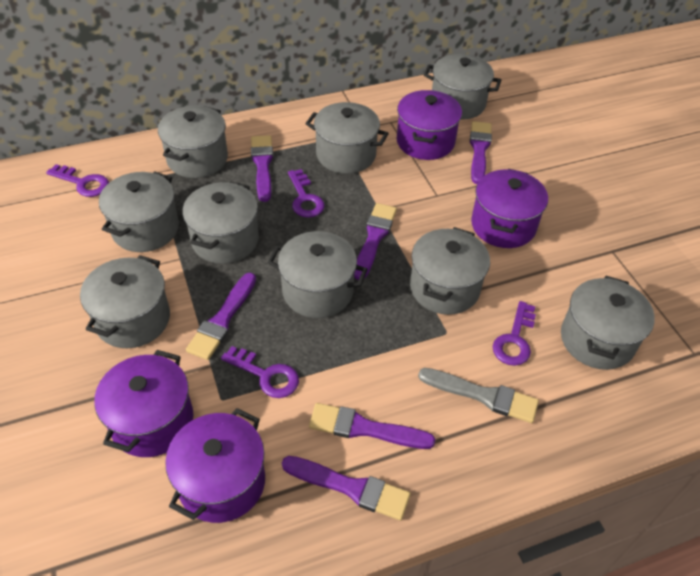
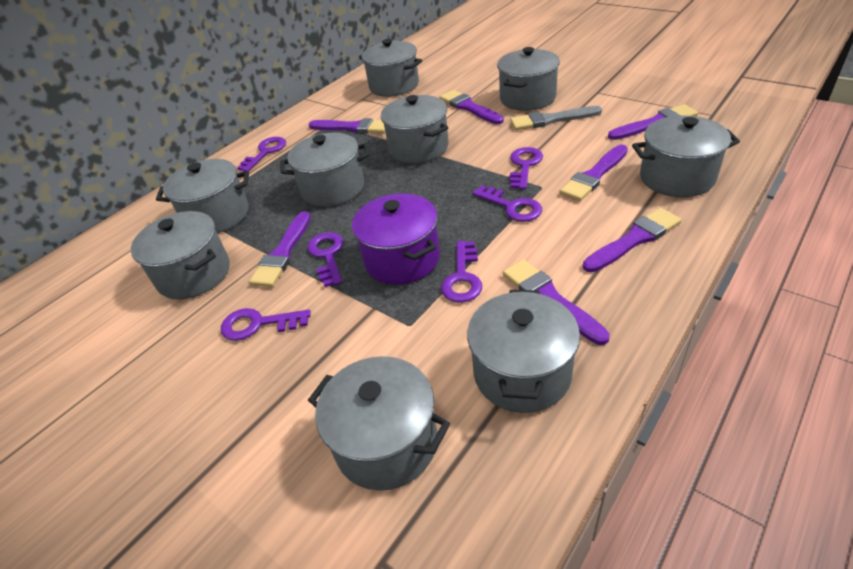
purple brush: [186,273,256,360] [251,135,273,202] [282,456,411,521] [309,403,435,449] [354,203,397,280] [470,121,492,184] = 6 -> [249,211,311,287] [309,118,385,133] [440,90,504,124] [503,259,610,345] [560,145,628,201] [583,208,682,272] [608,104,698,140] = 7
purple key: [46,164,109,197] [221,346,299,398] [288,169,324,218] [492,301,536,366] = 4 -> [221,308,311,341] [237,137,286,172] [307,232,344,287] [441,241,482,303] [472,185,542,222] [510,147,543,189] = 6
purple pot: [94,350,193,457] [165,408,265,523] [396,90,462,160] [471,169,548,248] = 4 -> [352,193,440,285] = 1

